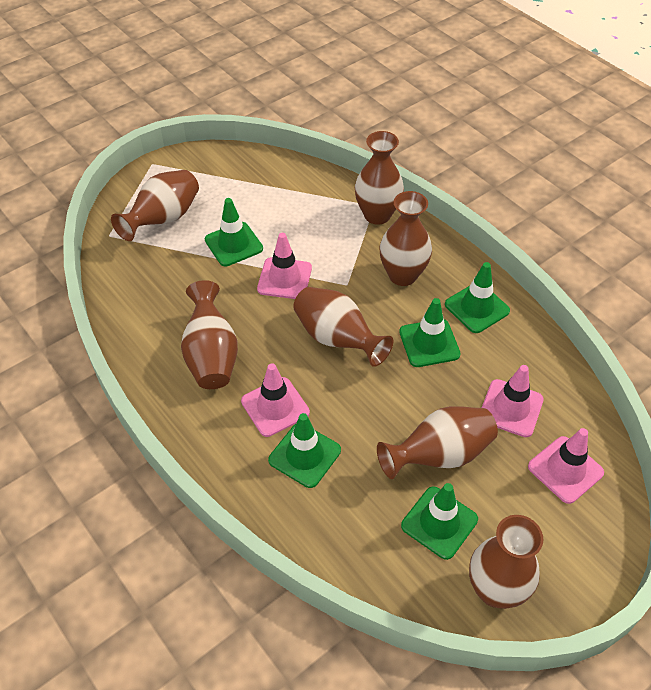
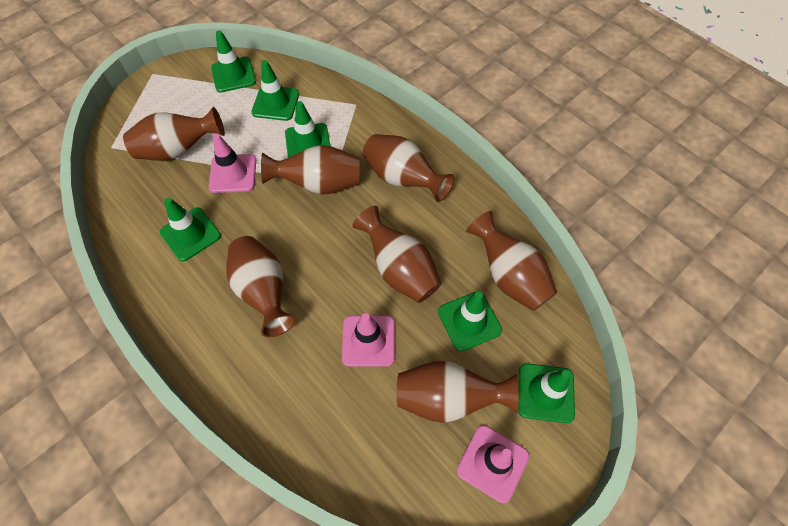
green traffic cone: [205,198,263,266] [268,413,341,488] [399,298,461,367] [401,483,478,560] [445,262,510,333] = 5 -> [160,198,221,261] [211,31,256,93] [252,60,299,121] [285,101,330,158] [438,291,502,351] [518,363,575,423] = 6
pink traffic cone: [241,363,310,437] [257,233,312,299] [482,365,544,437] [528,428,604,504] = 4 -> [208,134,256,193] [342,313,395,367] [457,425,529,503] = 3

